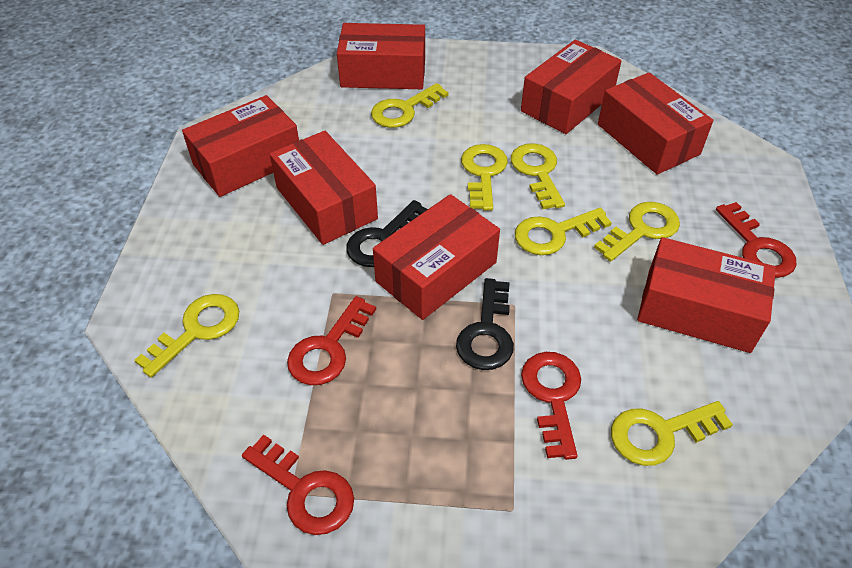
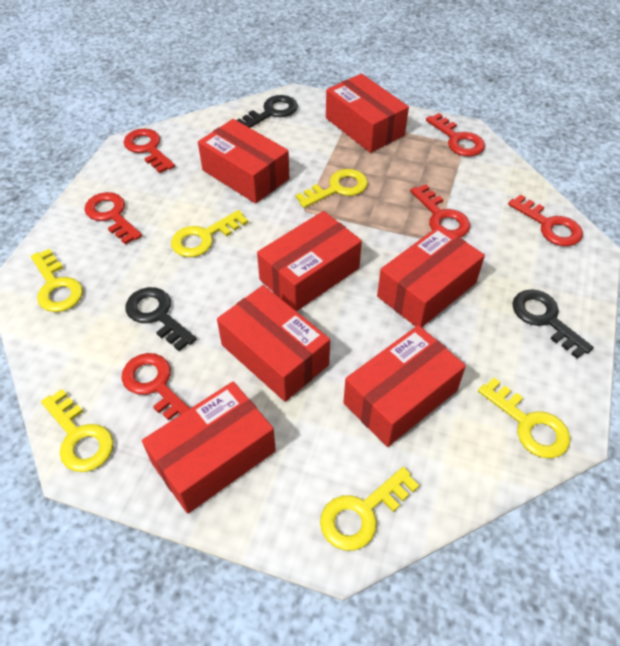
black key: [346,200,428,267] [456,278,514,370] = 2 -> [125,287,197,351] [237,95,298,128] [512,289,594,359] = 3
red key: [242,435,354,535] [287,296,376,385] [521,352,581,460] [716,202,796,278] = 4 -> [84,192,142,245] [122,353,190,421] [124,128,175,173] [410,184,470,237] [426,113,485,157] [508,194,583,246] = 6
yellow key: [134,294,239,378] [371,83,449,128] [461,144,508,211] [511,143,565,209] [515,208,612,255] [594,202,680,262] [611,401,733,466] = 7 -> [31,249,83,312] [41,389,114,472] [171,210,248,257] [295,169,368,208] [320,467,419,551] [478,378,570,458] = 6

